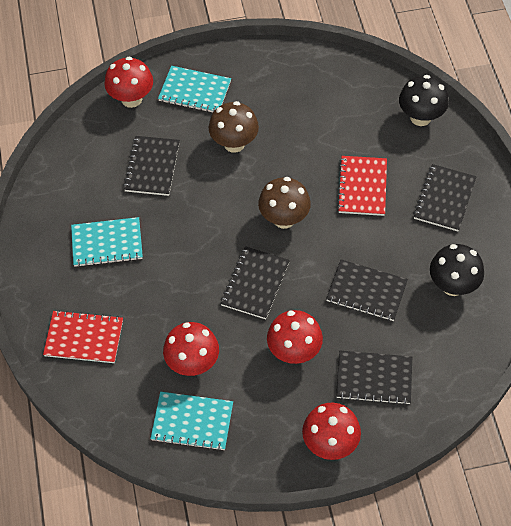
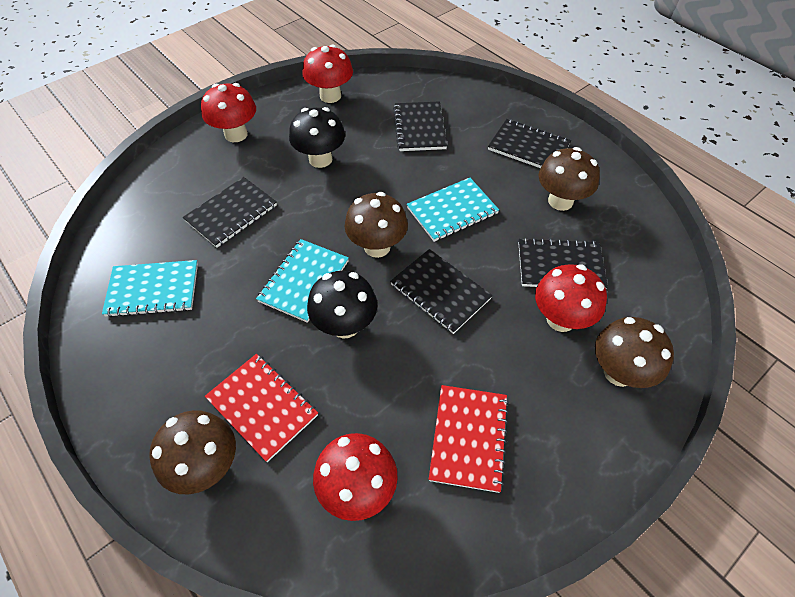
brown mushroom: [209,101,259,153] [258,177,311,229] = 2 -> [149,410,236,494] [344,192,408,258] [539,147,600,211] [595,317,674,388] = 4

